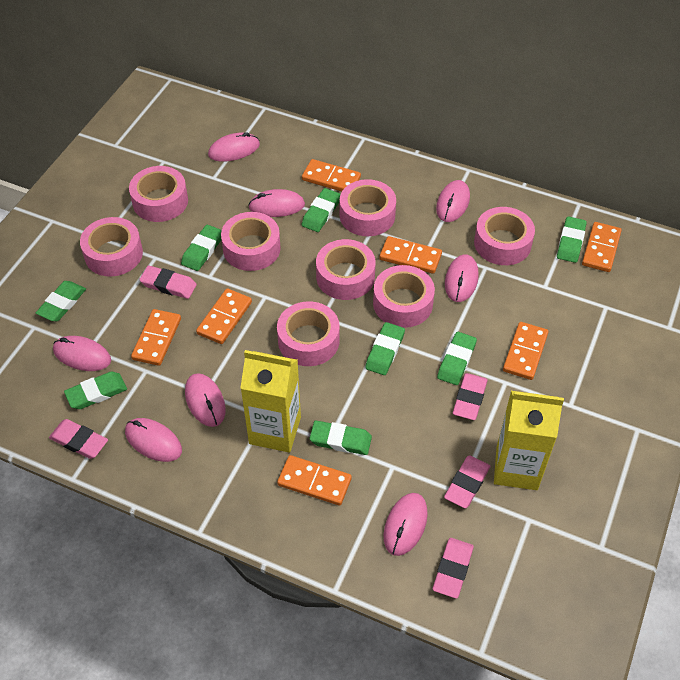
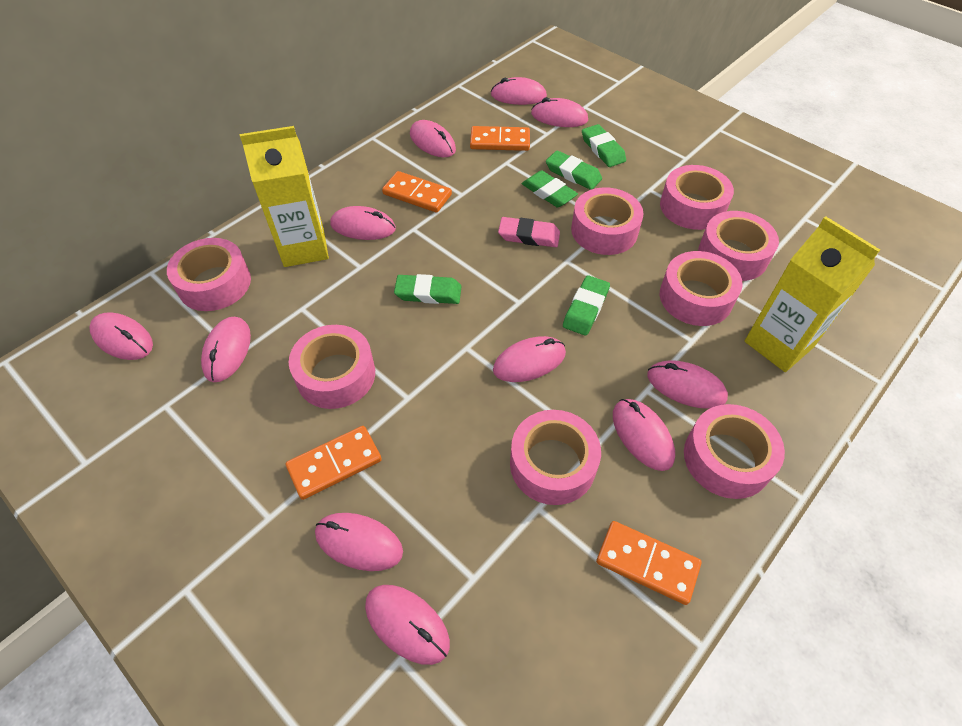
green eraser: [36,281,86,321] [64,372,127,409] [181,225,222,271] [302,188,341,232] [310,421,372,455] [365,322,405,375] [437,332,477,385] [557,216,587,263] = 8 -> [394,274,462,304] [522,170,578,207] [546,150,602,190] [563,275,610,336] [582,124,626,167] = 5
orange domino: [131,309,181,366] [196,289,252,344] [277,455,352,506] [302,159,361,191] [379,236,442,274] [503,322,548,380] [582,222,622,272] = 7 -> [286,426,382,500] [382,171,452,213] [470,126,530,151] [596,521,701,605] = 4
pink eraser: [49,419,108,459] [139,266,197,299] [433,538,474,599] [444,456,490,508] [453,373,488,420] = 5 -> [498,217,560,247] = 1
pink mouse: [53,336,111,371] [125,418,182,462] [185,373,226,427] [208,132,260,162] [248,189,305,217] [384,493,428,556] [436,180,470,222] [445,255,479,302] = 8 -> [90,312,153,360] [201,317,251,382] [315,513,403,571] [330,206,396,240] [365,585,450,665] [410,120,456,157] [491,77,547,105] [493,336,566,382] [531,97,588,127] [613,399,675,471] [647,360,728,409] = 11

